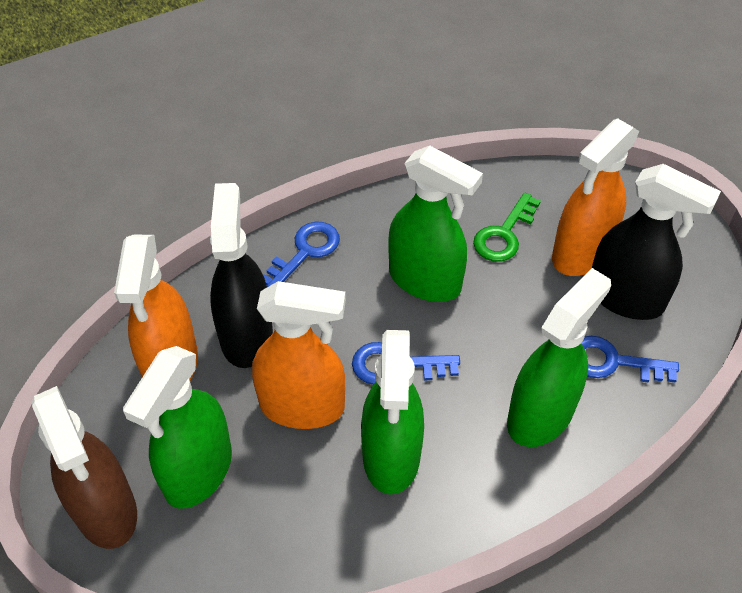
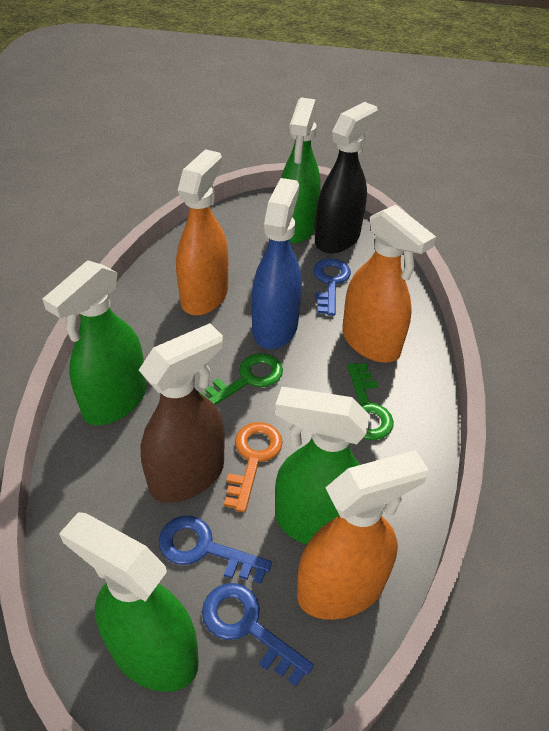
black spray bottle: [210,183,273,368] [592,164,721,320] = 2 -> [315,102,378,254] = 1
blue spray bottle: none = 0 -> [251,178,302,349] = 1
green key: [473,193,541,262] = 1 -> [200,353,283,405] [347,363,394,440] = 2
orange key: none = 0 -> [224,422,283,512] = 1

